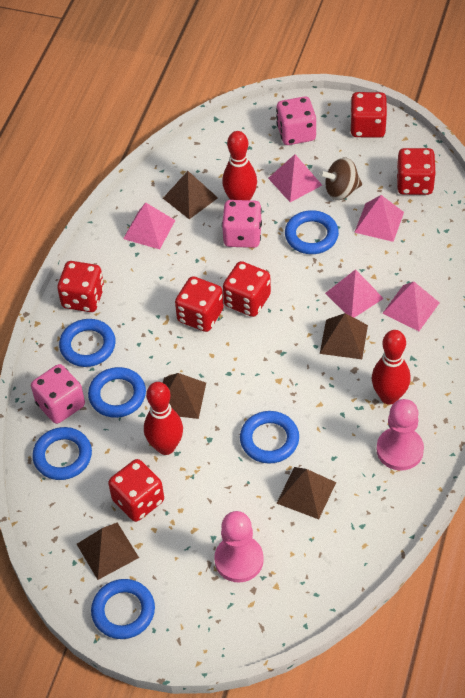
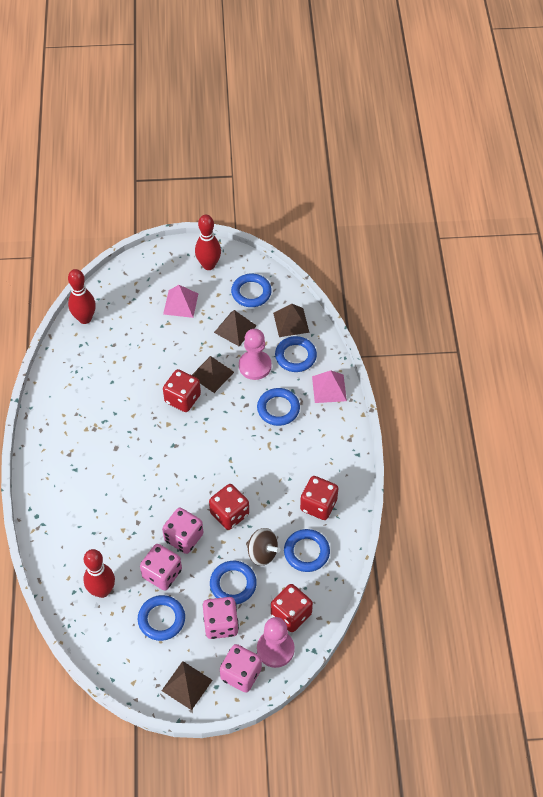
brown pyramid: [77,522,139,580] [163,171,218,219] [163,373,206,419] [277,467,336,519] [320,313,368,359] = 5 -> [162,661,213,710] [192,356,234,393] [214,310,257,346] [273,304,309,337] = 4
pink dice: [31,364,85,424] [222,200,262,248] [276,96,316,145] = 3 -> [140,544,182,591] [162,508,204,554] [203,597,239,639] [220,644,262,693] = 4
pink pyramid: [123,203,175,249] [268,154,322,202] [325,269,384,318] [354,195,404,242] [382,282,440,331] = 5 -> [163,285,198,318] [312,370,347,403] = 2
red dice: [57,261,104,312] [108,459,164,522] [175,276,224,332] [223,261,271,317] [350,92,387,138] [397,148,436,195] = 6 -> [163,369,201,412] [209,484,249,530] [271,584,313,632] [300,476,338,520] = 4

